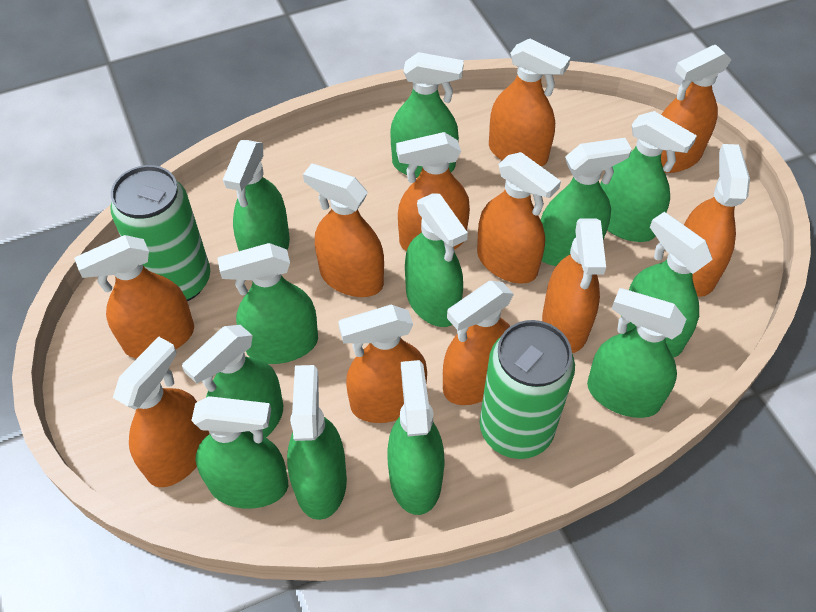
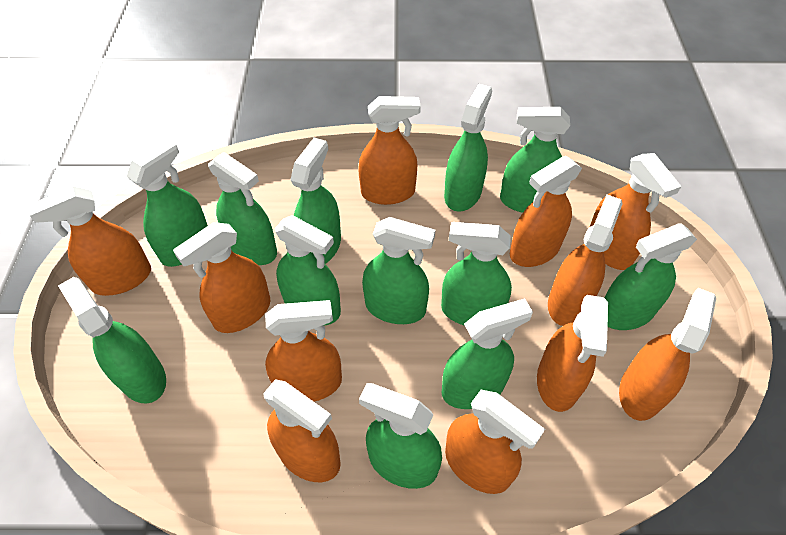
green can: [111,165,210,301] [480,320,575,459] = 2 -> none = 0

